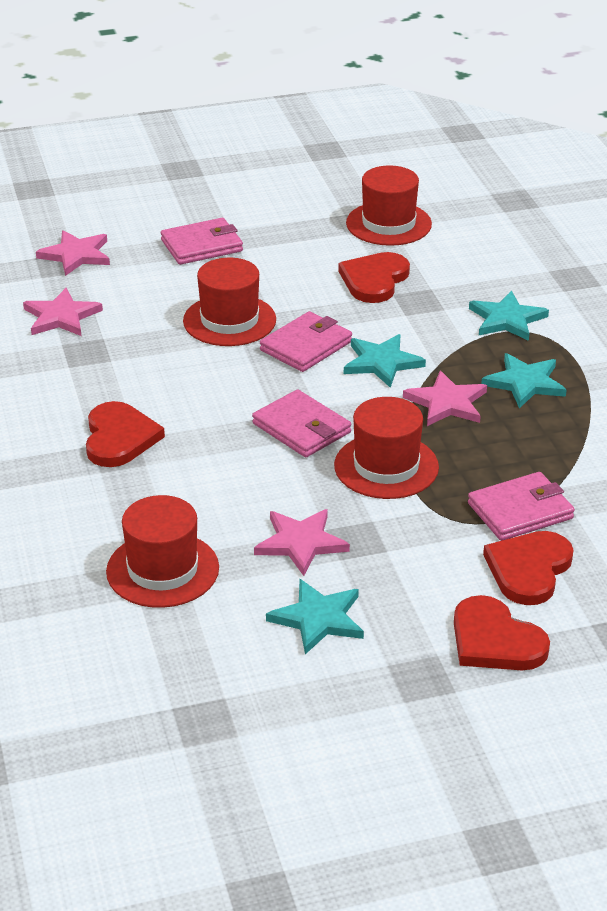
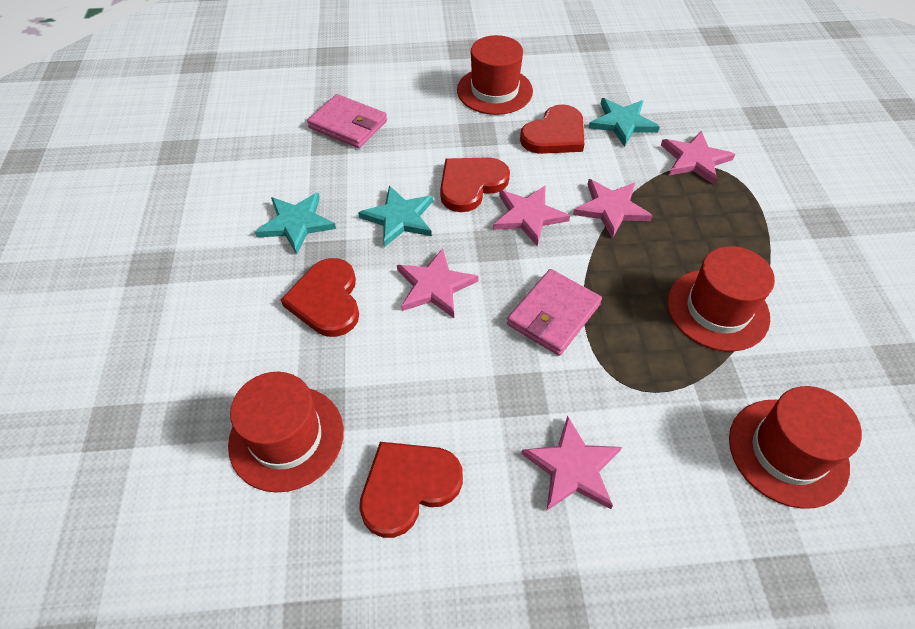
pink star: [23,288,103,336] [36,230,110,276] [254,509,350,576] [403,371,487,426] = 4 -> [397,248,479,318] [493,186,570,247] [521,415,622,511] [573,179,653,239] [661,131,735,185] = 5
pink wallet: [161,218,243,265] [252,389,351,457] [260,311,352,372] [468,472,575,541] = 4 -> [307,94,387,148] [507,269,602,356] = 2
turquoise star: [266,579,364,654] [344,334,426,388] [469,291,549,341] [481,353,567,408] = 4 -> [255,192,336,254] [358,185,433,247] [589,98,660,147] = 3

